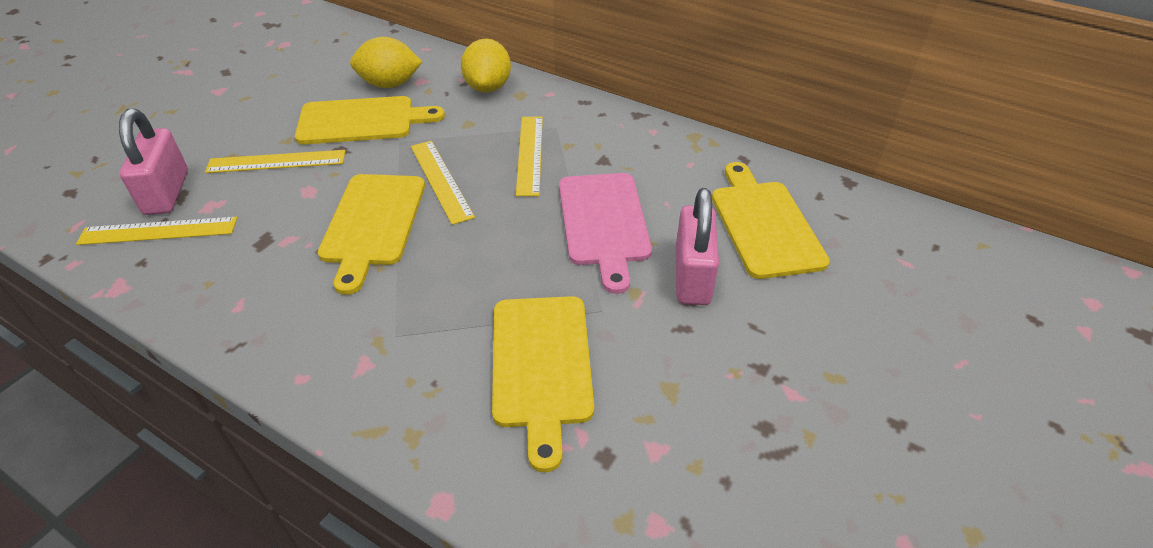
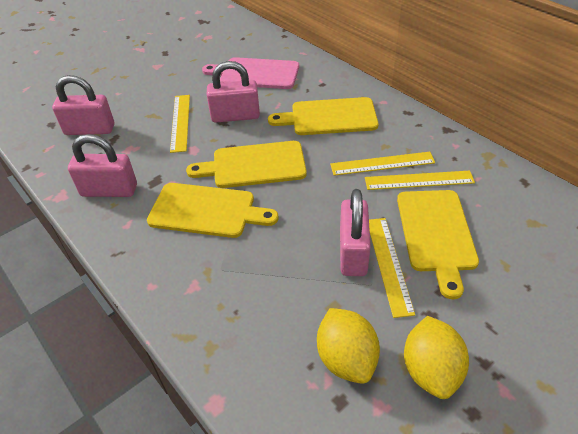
pink padlock: [119,109,188,215] [676,188,719,305] = 2 -> [52,75,114,135] [68,134,137,197] [207,61,260,123] [340,189,371,276] = 4

